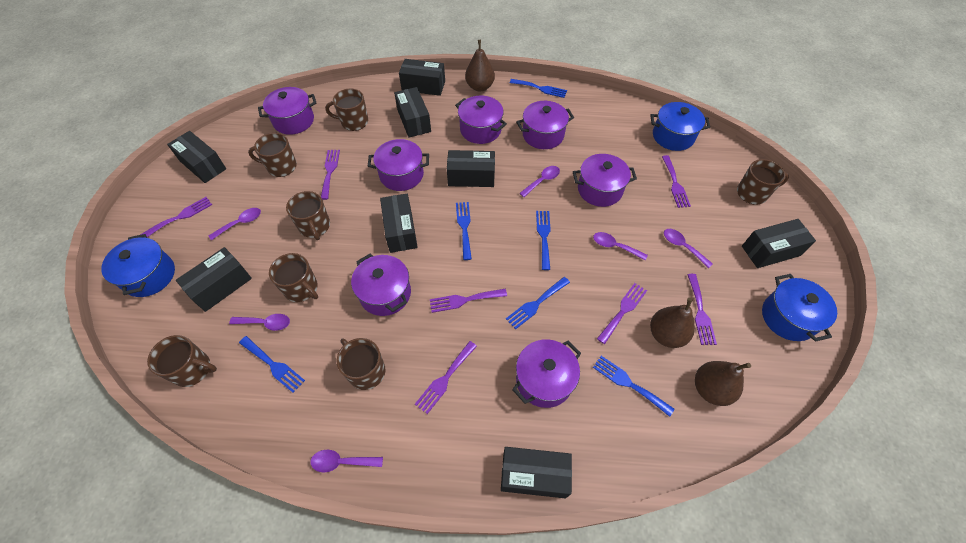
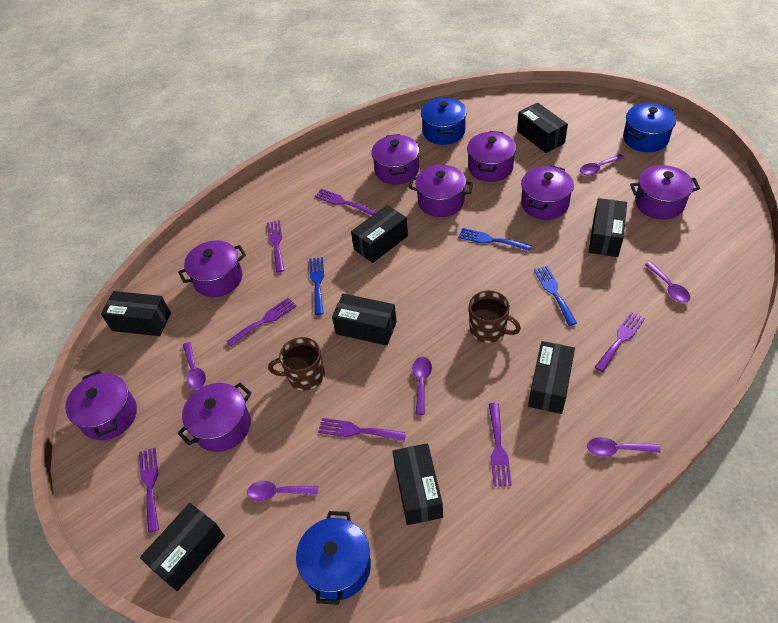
blue fork: [239,336,305,393] [456,202,472,260] [506,277,570,329] [510,79,567,98] [536,211,551,270] [593,356,674,417] = 6 -> [309,257,324,315] [458,228,532,251] [534,266,577,326] = 3
brown mug: [147,335,217,387] [248,133,297,177] [269,253,318,302] [286,191,330,240] [325,88,368,131] [337,338,386,390] [737,159,789,205] = 7 -> [268,337,325,391] [469,290,521,343] = 2
brown pear: [465,40,495,92] [650,298,695,348] [695,361,751,406] = 3 -> none = 0
purple pot: [258,87,316,135] [351,253,411,316] [368,139,429,191] [455,96,507,144] [512,339,581,408] [516,101,574,149] [573,154,637,207] = 7 -> [65,370,137,440] [177,382,252,452] [178,240,246,297] [371,134,419,185] [409,165,473,217] [467,131,516,182] [521,165,574,220] [630,165,700,219] = 8

